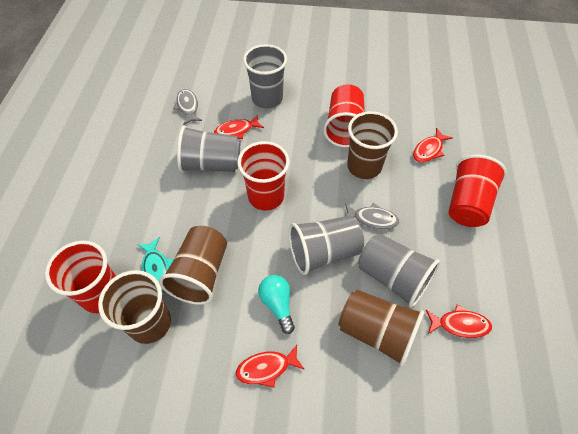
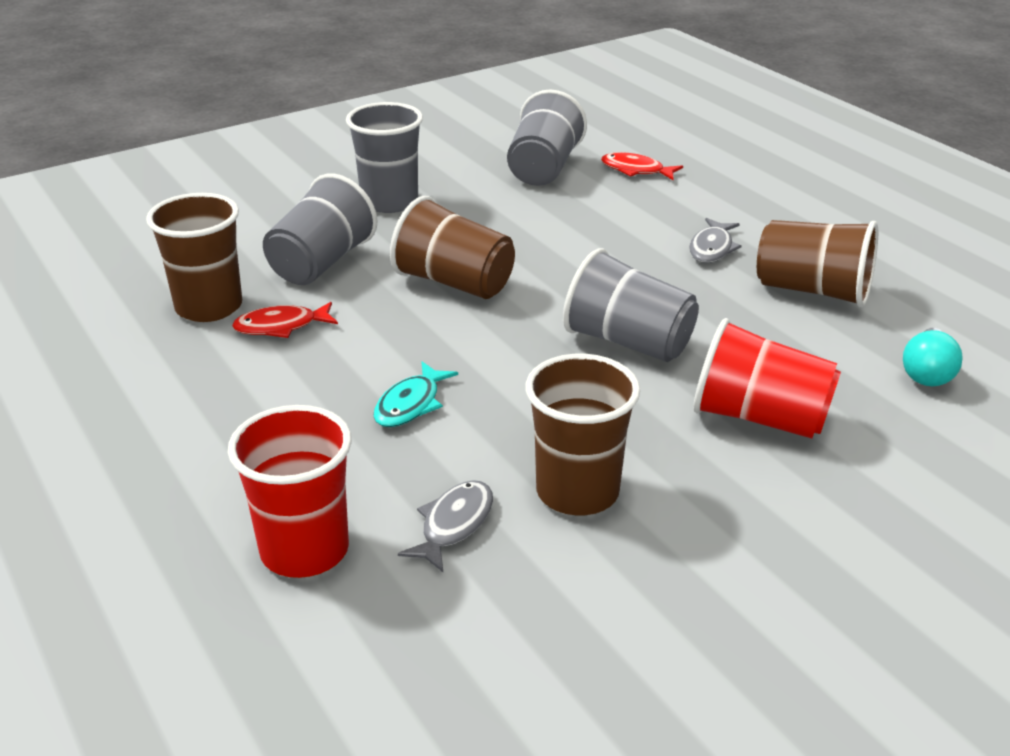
red cup: [45,241,116,313] [237,141,290,210] [323,84,365,147] [448,155,507,227] = 4 -> [228,405,352,578] [693,318,841,439] = 2
red fish: [214,114,264,139] [236,345,305,388] [413,128,453,162] [426,305,492,338] = 4 -> [232,302,338,338] [601,152,683,180] = 2

